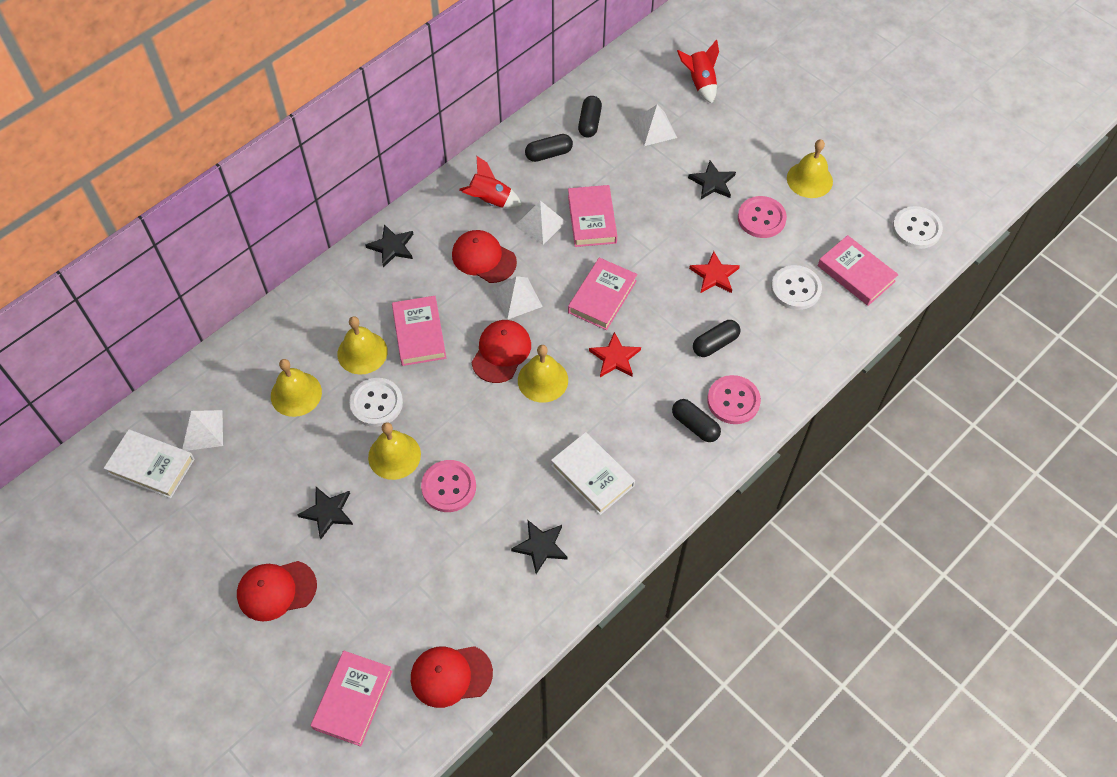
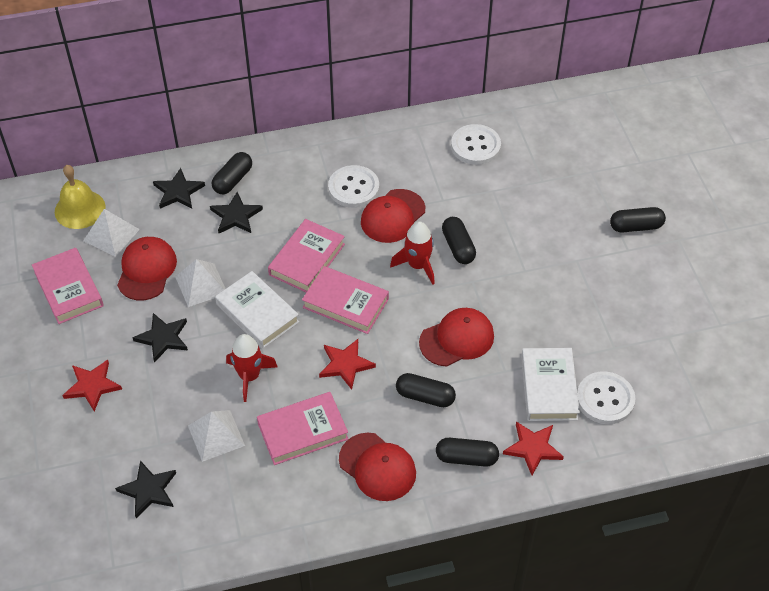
black capsule: [525,134,573,162] [578,96,602,138] [672,399,721,442] [693,320,741,357] = 4 -> [212,152,252,194] [396,373,456,407] [436,438,499,467] [442,217,476,264] [610,207,666,233] = 5
pink book: [310,651,392,747] [392,296,446,366] [568,185,617,247] [568,258,637,330] [818,235,899,306] = 5 -> [32,248,104,324] [257,392,348,465] [268,219,345,292] [302,266,389,334] = 4
pink button: [421,460,476,512] [707,375,761,424] [738,196,787,238] = 3 -> none = 0
red star: [589,332,641,377] [689,251,740,293] = 2 -> [62,360,122,412] [319,339,376,390] [503,422,564,476] = 3
white pyramid: [182,410,223,451] [493,276,543,320] [515,201,566,245] [632,105,677,146] = 4 -> [83,209,140,257] [175,259,226,307] [188,410,245,462] = 3
yellow bell: [271,359,322,417] [337,316,388,374] [368,422,421,480] [518,345,568,403] [787,139,833,198] = 5 -> [55,165,106,229] = 1

